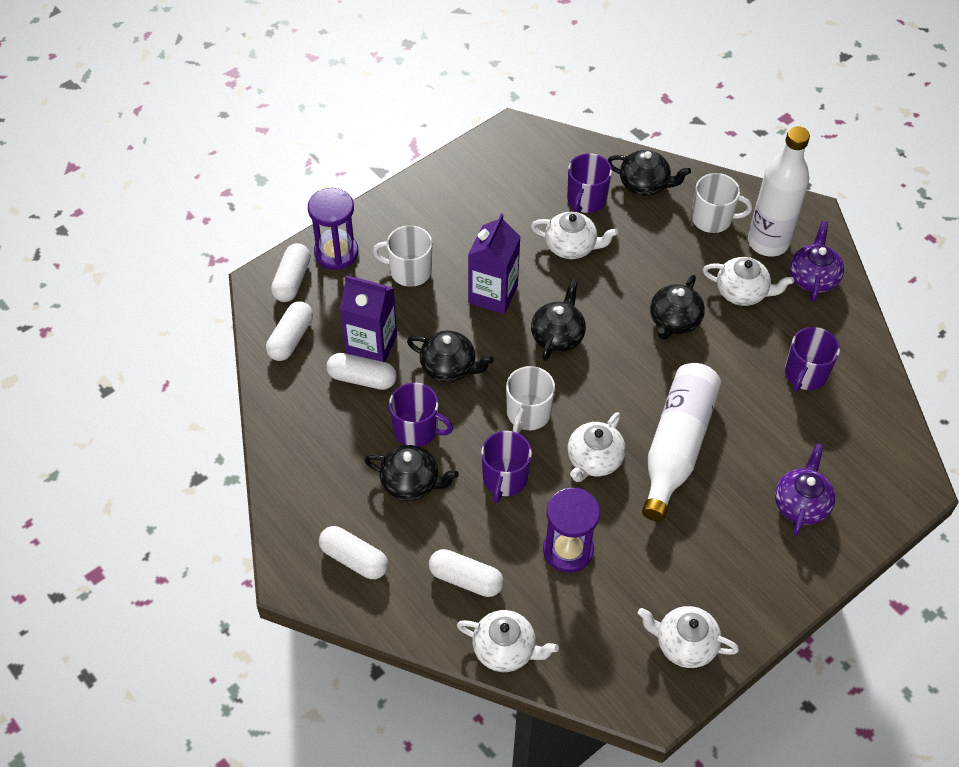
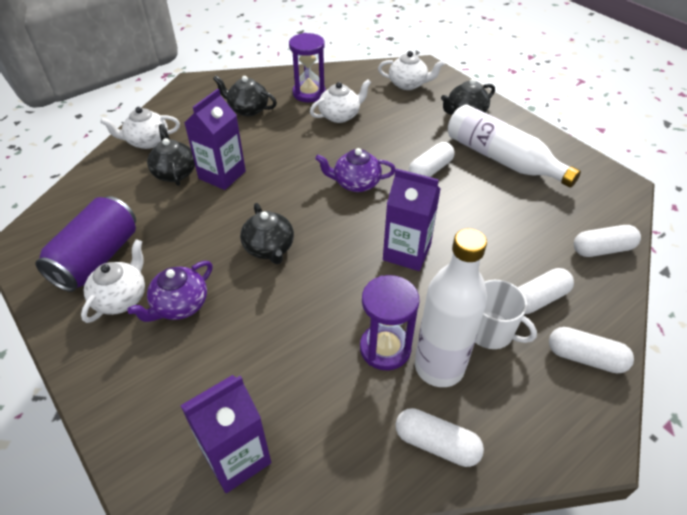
black teapot: [364,445,459,501] [407,331,494,382] [531,279,586,361] [607,150,691,196] [650,275,705,340] = 5 -> [147,124,195,186] [213,76,277,116] [240,203,294,264] [441,79,495,115] = 4
purple can: none = 0 -> [35,196,136,292] = 1
purple carton: [340,275,397,362] [468,214,521,314] = 2 -> [180,375,271,493] [184,89,246,190] [383,169,441,271] = 3
purple mug: [389,383,453,447] [481,431,532,503] [567,153,612,213] [785,327,840,392] = 4 -> none = 0
white mug: [373,225,432,287] [506,366,555,433] [692,173,752,233] = 3 -> [475,280,537,349] = 1
white teapot: [457,610,559,672] [531,212,618,259] [567,412,626,482] [638,606,739,668] [703,257,794,306] = 5 -> [81,239,145,323] [100,107,180,149] [310,79,371,123] [378,51,445,90] = 4

